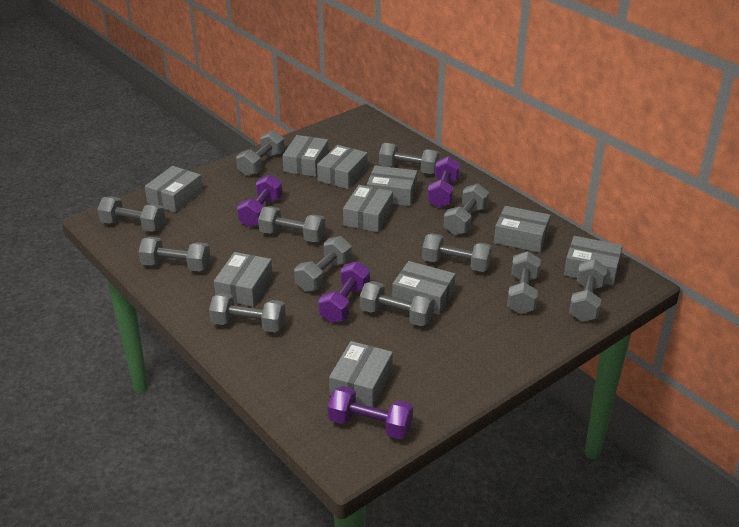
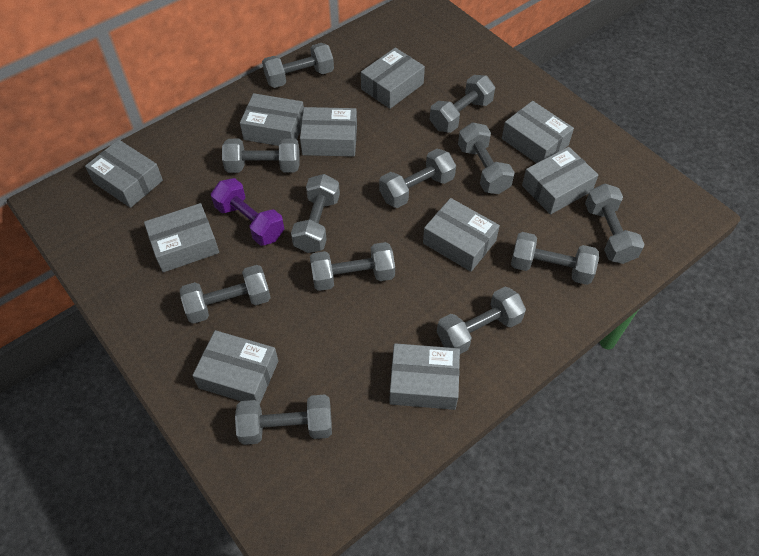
purple dumbbell: [237,175,283,227] [318,261,370,323] [328,386,413,439] [427,156,460,208] = 4 -> [211,178,284,246] = 1

